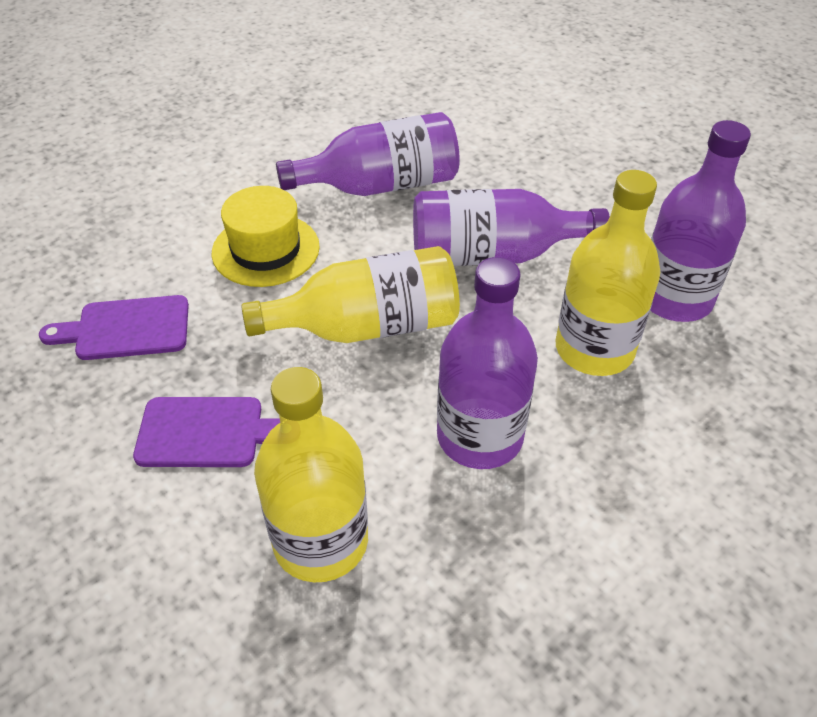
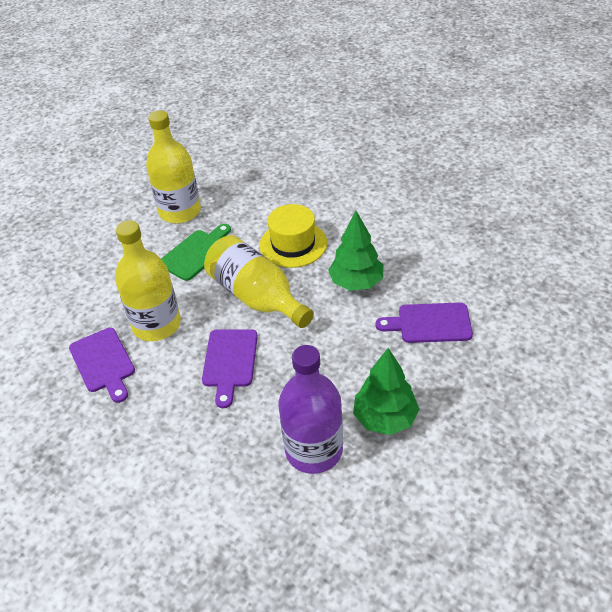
green cutting board: none = 0 -> [161,224,231,281] = 1
green tree: none = 0 -> [328,211,383,291] [353,348,420,435] = 2
purple bottle: [276,112,460,196] [413,189,610,266] [437,257,538,469] [650,120,751,322] = 4 -> [279,345,343,474] = 1
purple cutting board: [39,295,189,360] [133,397,280,467] = 2 -> [69,328,135,403] [202,329,258,408] [376,303,473,343] = 3

